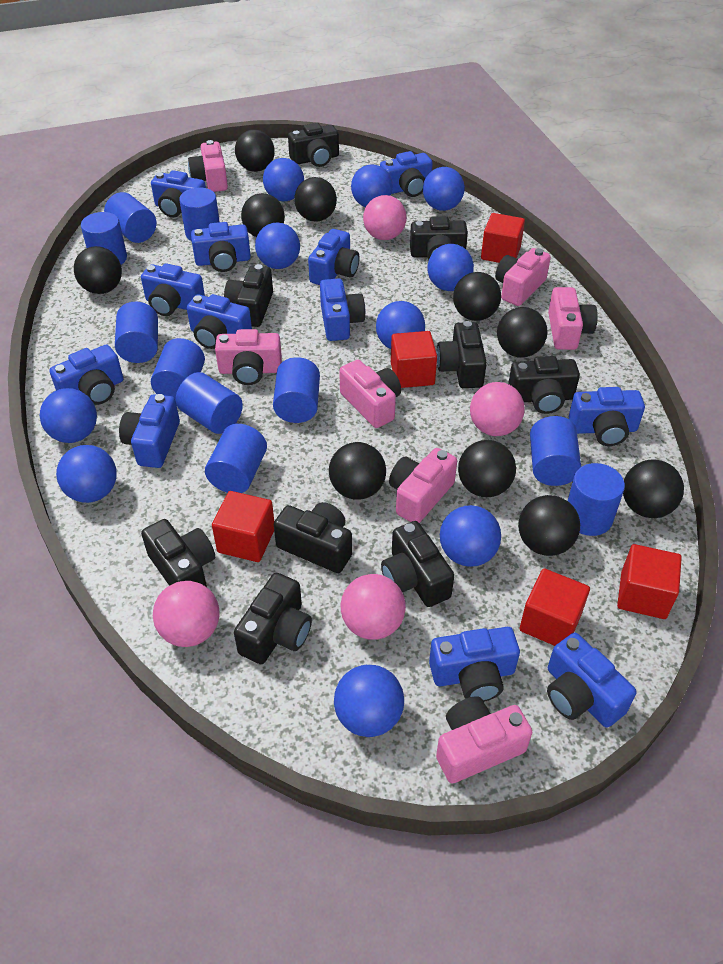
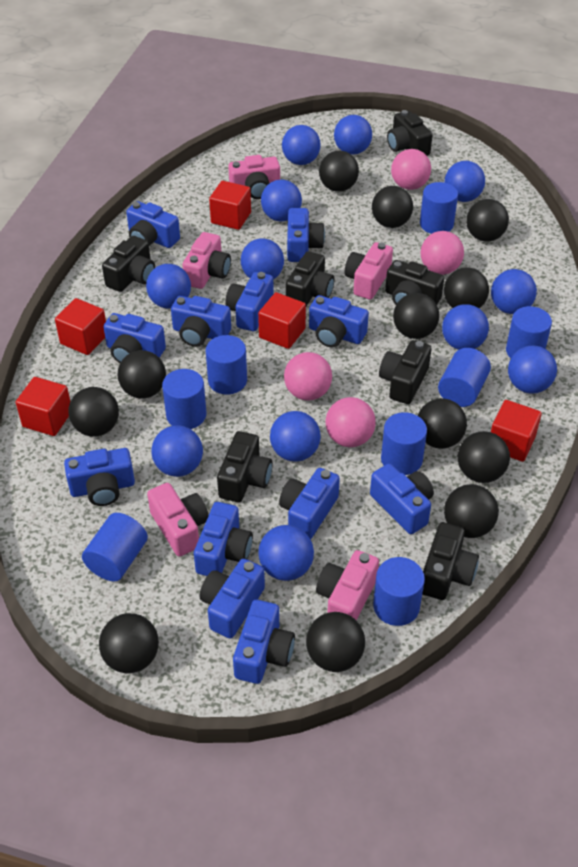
black ball: [74,246,122,294] [235,129,275,172] [241,193,285,237] [294,177,337,222] [329,442,386,500] [453,272,501,321] [458,440,516,497] [497,307,548,358] [518,495,580,556] [623,460,684,518] = 10 -> [69,387,119,437] [99,613,159,673] [117,350,166,399] [306,612,365,672] [319,151,359,192] [372,186,413,228] [393,293,439,339] [418,398,467,449] [444,267,489,308] [444,484,499,538] [458,431,510,483] [466,199,509,242] = 12
black camera: [141,519,215,587] [224,264,273,327] [234,573,312,664] [274,502,352,573] [288,123,339,167] [381,521,454,607] [410,216,468,260] [436,321,487,388] [508,356,580,414] = 9 -> [102,236,155,292] [217,431,273,502] [286,251,334,306] [379,340,432,404] [385,260,444,305] [387,110,433,156] [422,522,479,600] = 7
blue ball: [40,388,97,443] [56,445,117,503] [255,223,300,269] [263,158,304,201] [334,665,404,737] [351,164,393,207] [376,301,425,349] [423,167,465,211] [428,244,474,291] [440,505,501,567] = 10 -> [146,264,191,308] [151,425,203,477] [241,238,284,280] [258,525,314,581] [261,179,302,222] [270,411,321,462] [282,125,321,165] [334,115,372,155] [442,304,489,350] [445,161,485,202] [491,269,537,314] [508,346,557,394] = 12
blue cylinder: [81,212,127,265] [104,192,156,243] [115,302,158,363] [151,338,205,401] [176,372,243,434] [179,188,220,241] [205,424,267,493] [273,357,320,423] [530,416,581,486] [567,463,625,536] = 10 -> [82,513,148,581] [162,369,206,429] [206,335,247,395] [373,557,425,626] [381,412,427,475] [420,182,458,234] [438,348,491,407] [506,306,552,358] = 8
pink camera: [188,140,228,192] [215,329,282,385] [339,360,401,428] [389,448,457,523] [436,696,532,784] [495,248,551,306] [548,287,598,350] = 7 -> [147,483,209,556] [183,232,231,289] [228,155,280,199] [316,550,379,620] [345,242,393,300] = 5

